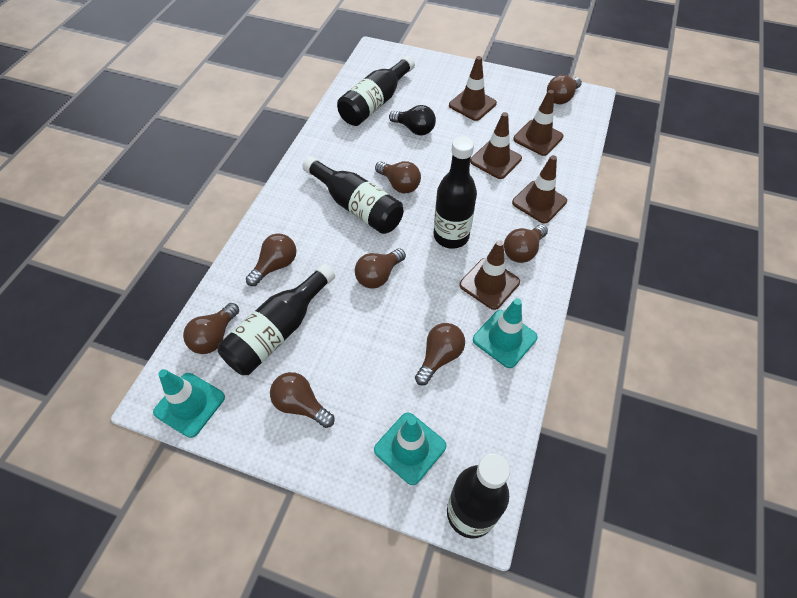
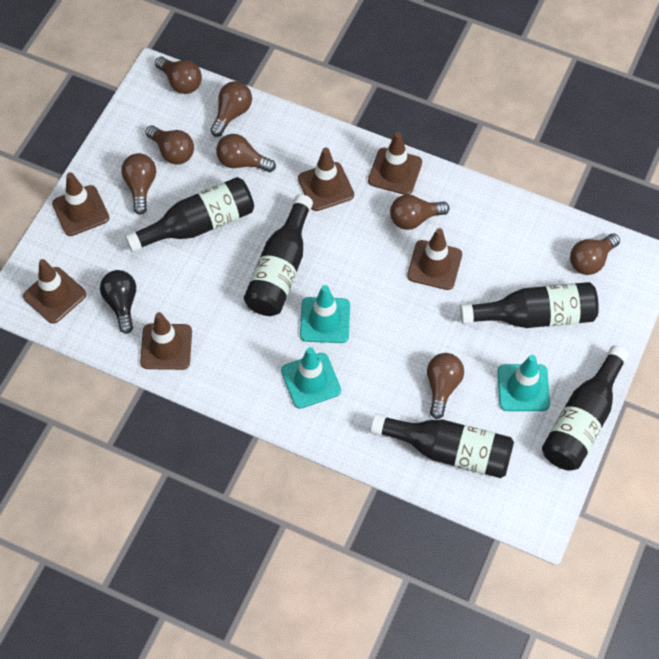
brown traffic cone: [449,56,497,121] [459,240,520,310] [470,112,522,179] [512,155,567,223] [513,90,564,156] = 5 -> [23,259,86,324] [52,172,109,236] [140,312,192,370] [298,147,354,211] [368,132,422,195] [407,228,462,290] = 6

